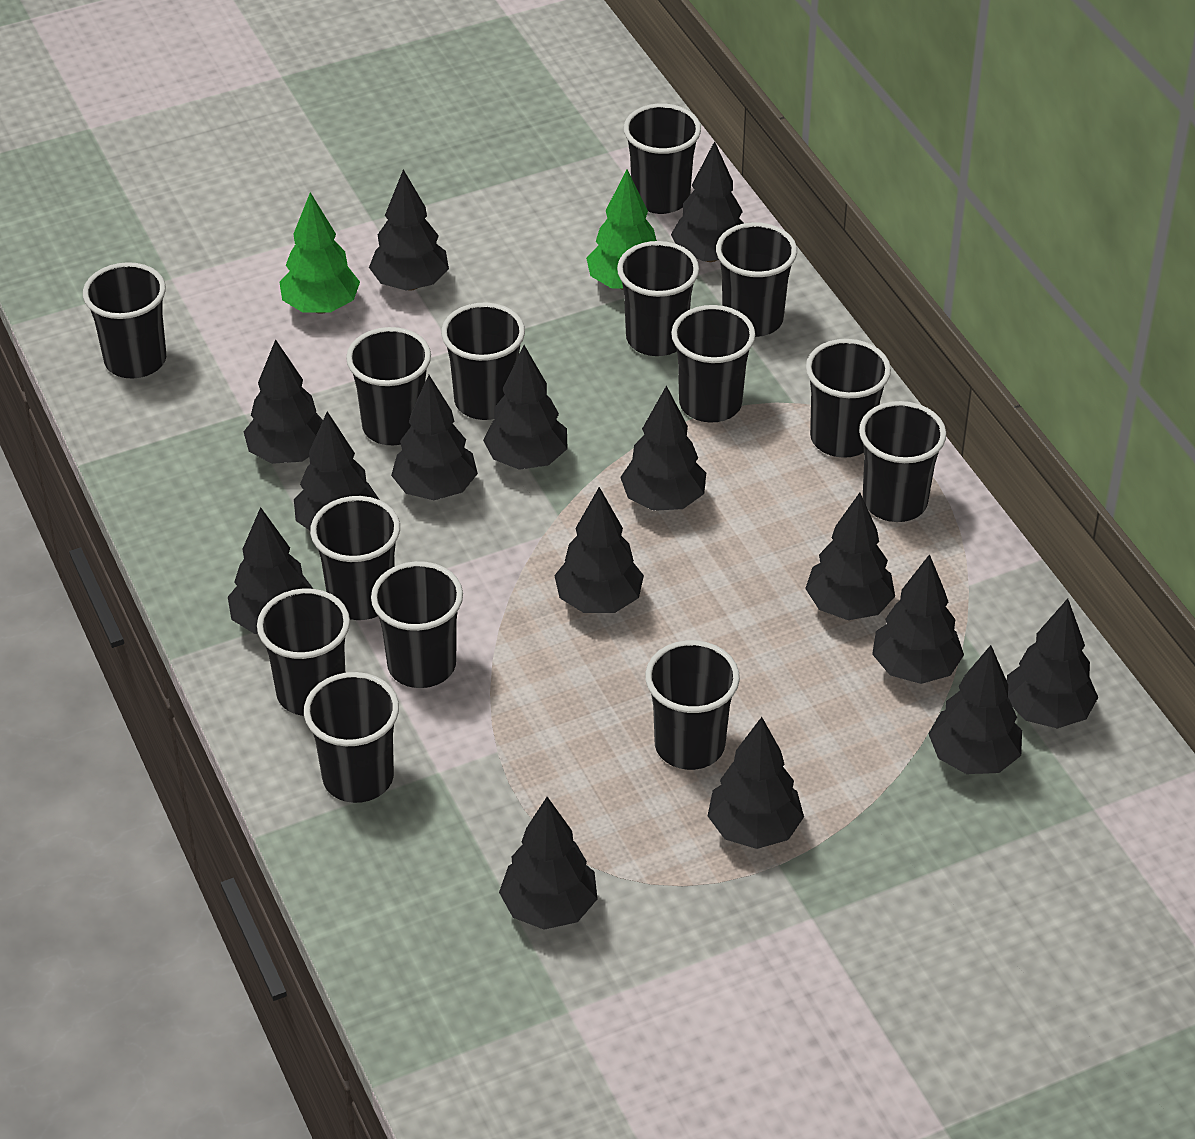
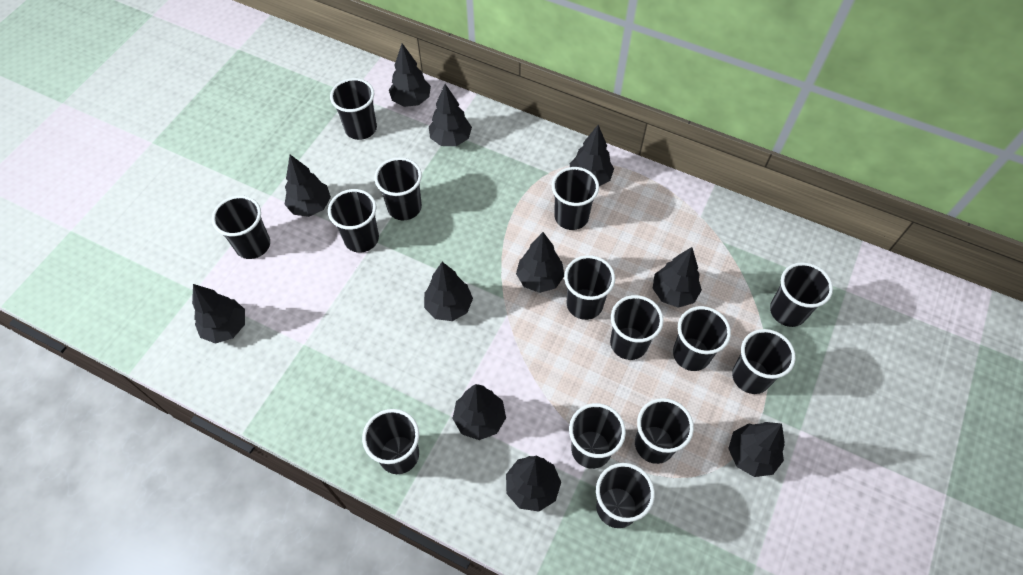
black tree: [228,507,313,634] [244,339,323,464] [294,411,379,530] [369,169,449,291] [391,375,478,500] [483,345,568,470] [499,797,598,930] [554,487,644,613] [620,386,706,511] [671,141,744,262] [708,717,804,849] [805,493,895,620] [872,554,964,684] [929,645,1022,774] [1007,599,1098,729] = 15 -> [192,284,245,344] [284,155,331,217] [389,43,431,107] [424,262,473,321] [429,84,472,146] [452,384,506,440] [506,456,561,511] [516,232,564,293] [570,125,614,186] [652,247,702,308] [728,422,785,477] = 11
green tree: [279,192,360,314] [586,169,657,290] = 2 -> none = 0

